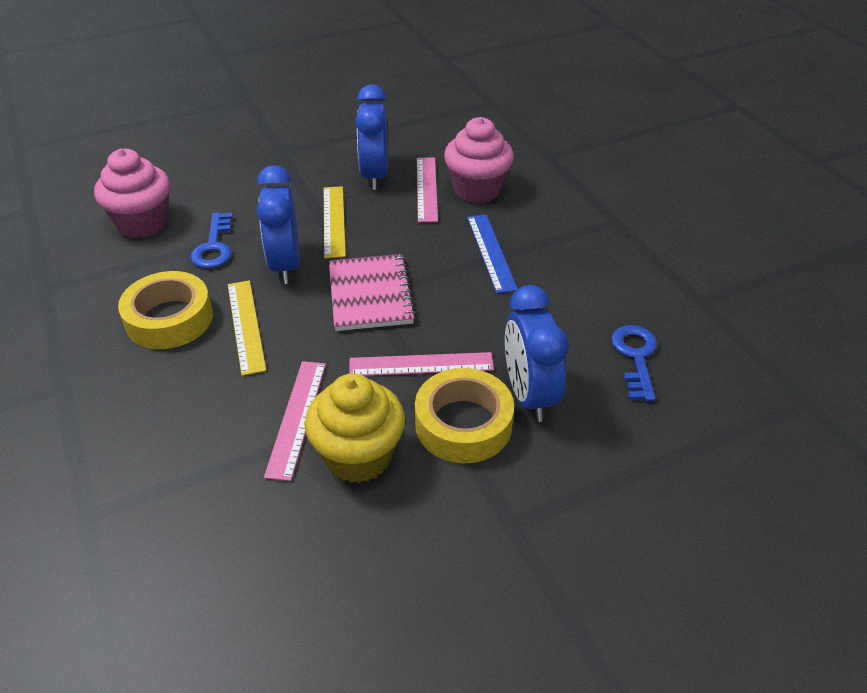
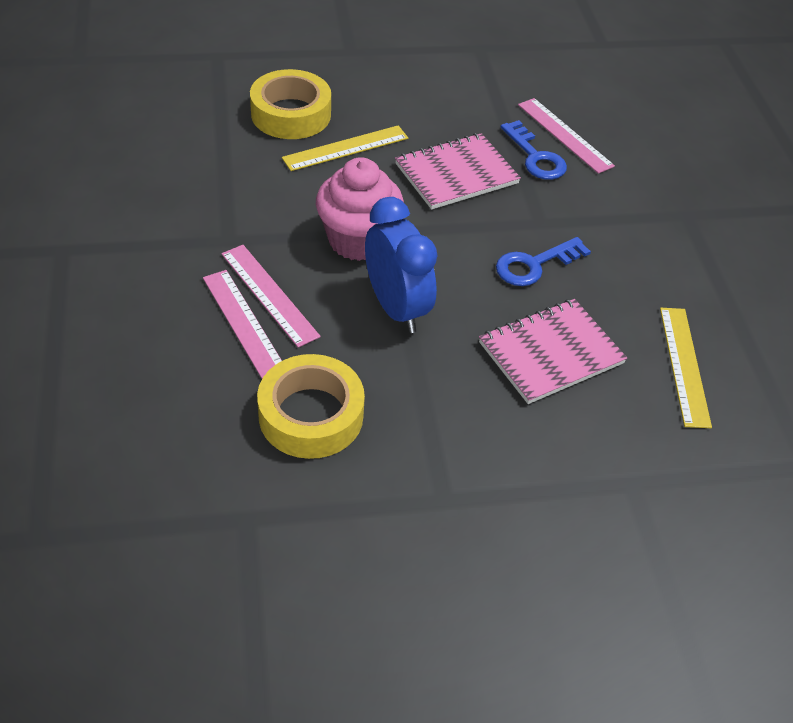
blue clock: [257,165,300,284] [355,84,388,190] [505,285,569,422] = 3 -> [365,197,437,333] = 1
blue ruler: [467,215,518,293] = 1 -> none = 0
pink cupcake: [94,149,170,238] [444,117,514,204] = 2 -> [316,157,404,261] = 1
pink notebook: [329,254,416,331] = 1 -> [395,133,521,210] [479,299,627,404] = 2
yellow cupcake: [305,373,405,483] = 1 -> none = 0

